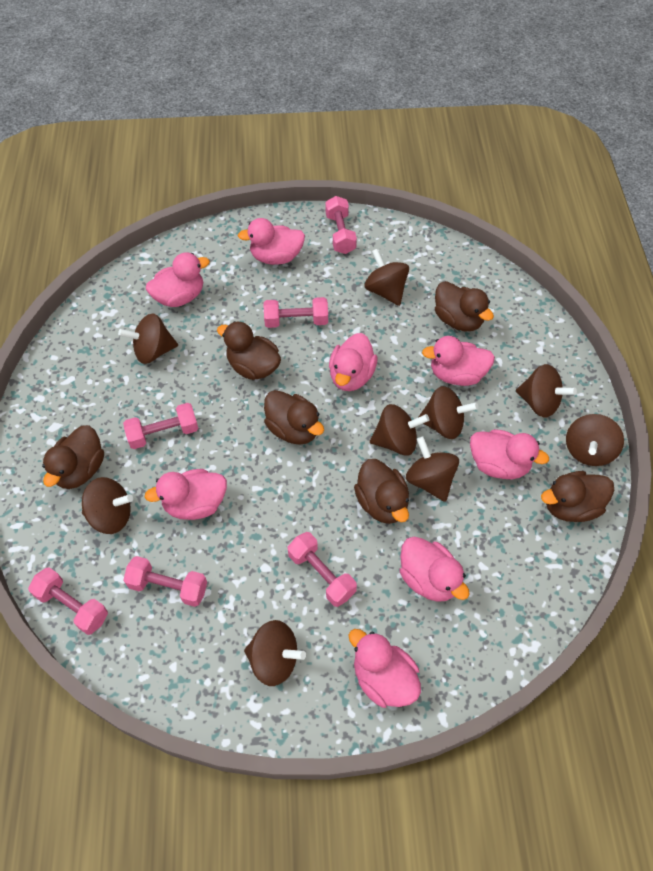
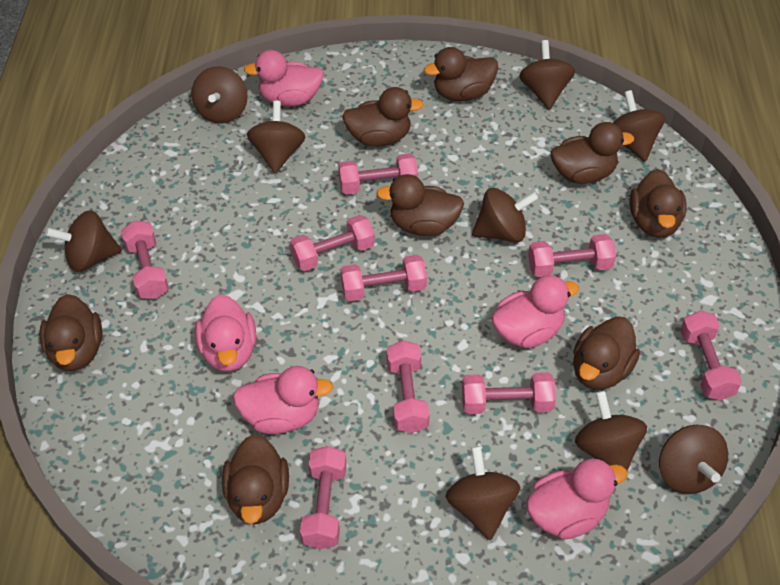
brown duck: [42,425,104,489] [217,321,281,380] [264,390,324,445] [354,459,409,524] [435,281,494,331] [541,471,614,522] = 6 -> [39,294,102,371] [222,434,289,524] [342,87,424,146] [376,174,464,236] [424,47,498,101] [551,122,634,184] [573,316,640,390] [630,169,687,238] = 8
pink duck: [145,469,227,520] [146,252,210,307] [238,218,305,265] [329,333,378,391] [349,629,421,708] [400,537,470,602] [422,336,495,386] [470,429,549,479] = 8 -> [195,294,256,372] [233,366,333,434] [244,50,324,106] [491,275,579,348] [526,459,628,540] = 5
pink dumbbell: [28,567,108,635] [123,403,198,449] [123,556,207,607] [264,297,328,328] [288,532,357,607] [325,196,357,254] = 6 -> [121,221,169,299] [290,215,375,271] [300,446,347,549] [338,154,418,194] [340,255,427,302] [387,340,430,433] [462,372,556,414] [528,234,616,277] [680,311,742,401] = 9

